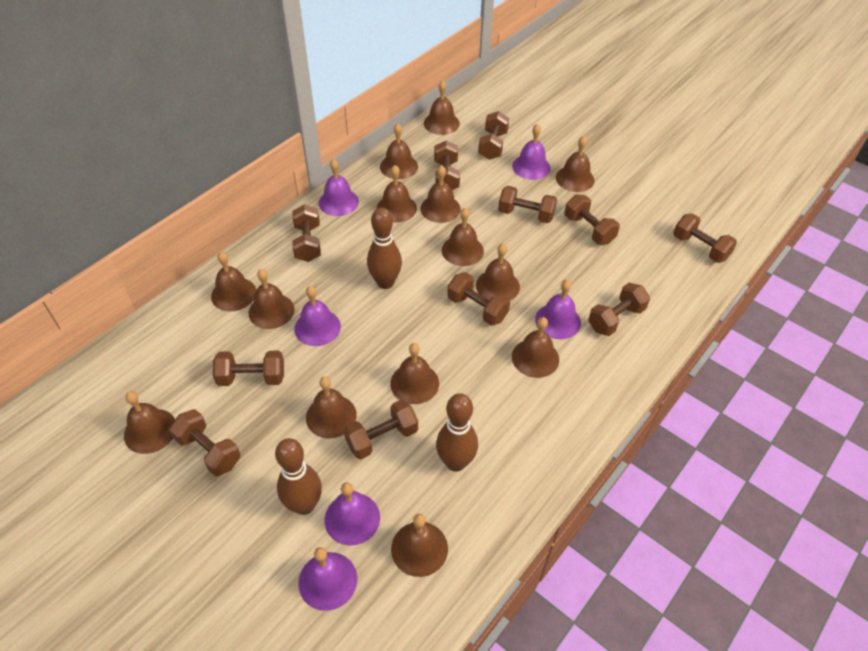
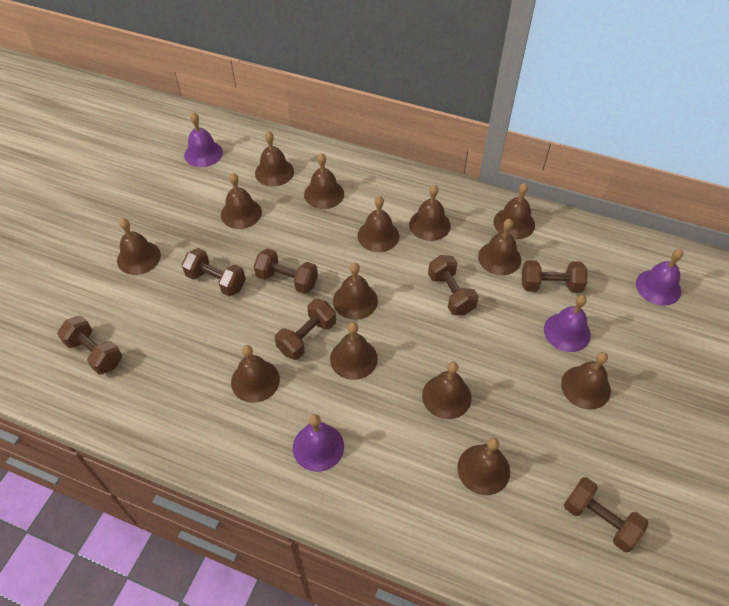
brown bowling pin: [275,438,322,515] [367,207,402,289] [436,393,478,472] = 3 -> none = 0
brown dumbbell: [170,409,240,476] [213,351,284,386] [292,204,321,262] [344,399,418,459] [434,140,460,190] [447,272,510,326] [478,111,509,160] [498,186,557,223] [564,194,620,245] [588,283,650,336] [673,213,737,263] = 11 -> [57,316,122,375] [182,248,246,297] [254,248,318,294] [275,299,336,360] [428,255,479,315] [522,260,587,293] [564,477,649,552] = 7
purple bell: [294,286,341,346] [298,547,357,611] [319,159,359,216] [325,482,380,546] [512,124,550,180] [535,279,581,339] = 6 -> [184,112,223,167] [293,414,344,472] [544,295,591,352] [636,249,683,306] = 4

